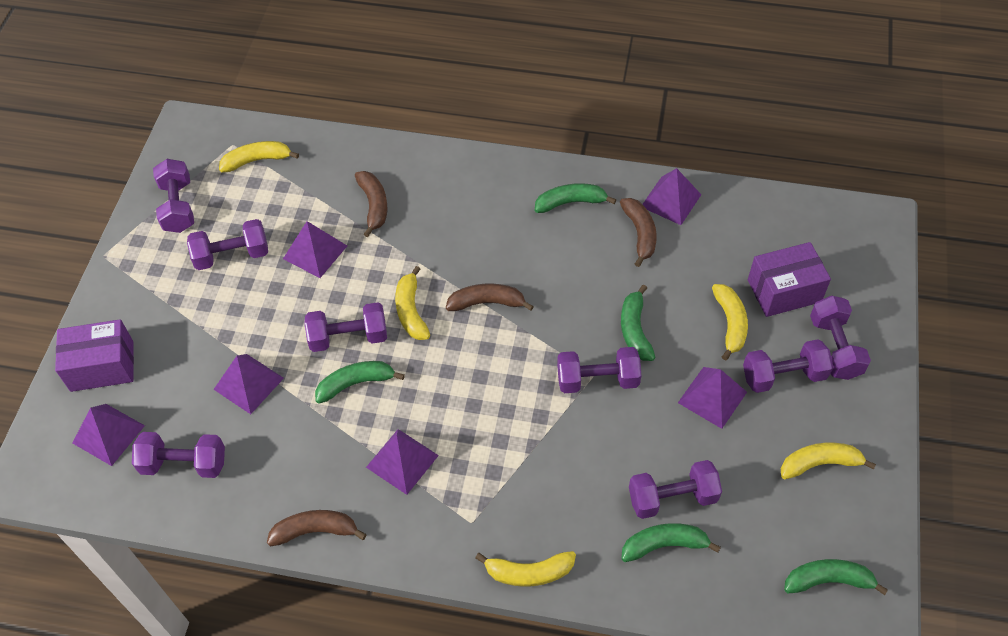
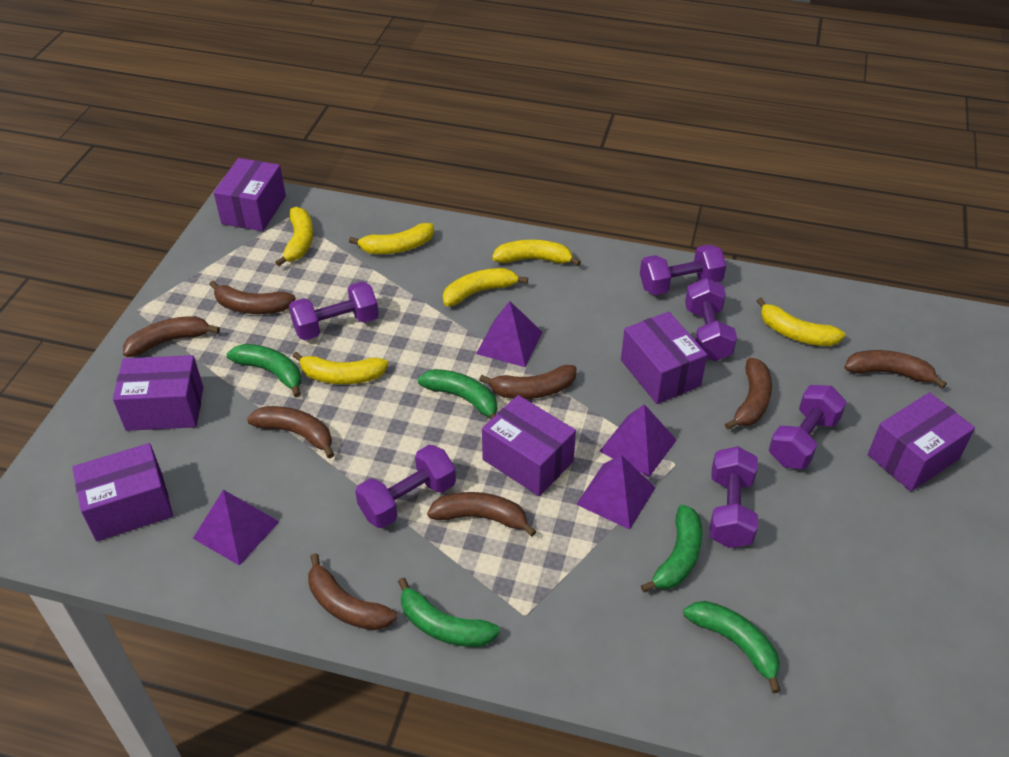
brown banana: [267,510,367,547] [355,171,387,237] [446,284,534,311] [620,198,657,267] = 4 -> [123,316,220,357] [209,281,296,314] [247,406,334,459] [308,553,397,630] [427,492,536,536] [479,365,576,399] [725,358,772,430] [844,350,947,389] = 8
purple box: [55,319,134,392] [748,242,831,317] = 2 -> [72,443,173,541] [113,355,203,431] [214,158,286,231] [482,395,576,496] [621,312,707,404] [868,392,975,491] = 6
purple dumbbell: [132,432,225,478] [153,159,194,233] [187,219,268,270] [305,302,387,352] [557,347,641,393] [629,460,722,519] [743,339,833,393] [810,296,871,380] = 8 -> [289,281,379,340] [355,445,456,528] [640,244,726,295] [685,278,737,361] [710,446,758,548] [769,385,847,469] = 6
purple pyramid: [73,404,145,466] [213,354,284,414] [283,221,347,278] [366,429,439,495] [643,168,701,225] [678,367,747,429] = 6 -> [193,490,280,566] [476,301,543,367] [576,455,656,530] [599,404,677,477] = 4
yellow banana: [219,141,299,173] [395,266,430,340] [475,551,576,587] [712,284,748,361] [781,443,876,479] = 5 -> [275,207,313,266] [292,352,389,384] [349,223,434,254] [443,268,528,306] [492,240,581,266] [757,298,845,346] = 6

